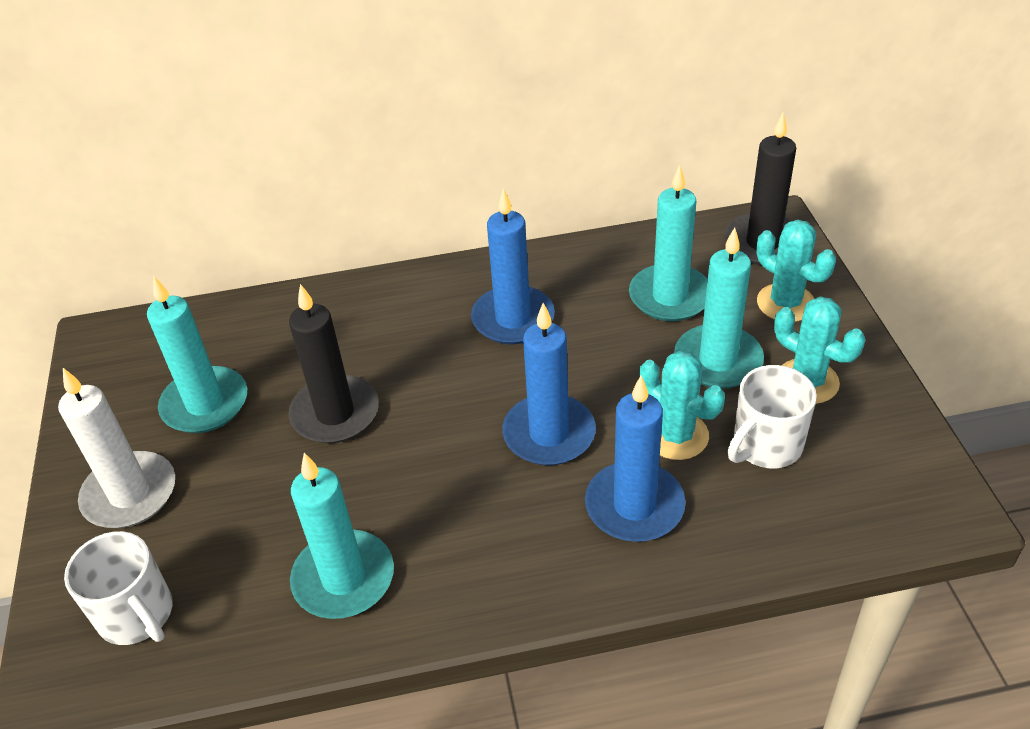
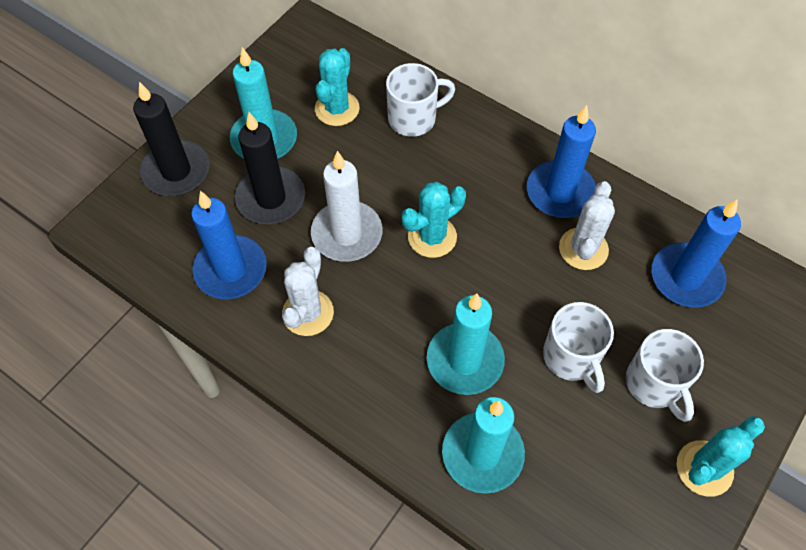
turquoise candle: [147,277,247,433] [290,453,394,619] [629,165,708,321] [674,228,764,389] = 4 -> [230,47,297,159] [427,293,505,395] [442,397,525,493] = 3
white cactus: none = 0 -> [282,247,334,336] [559,181,615,270] = 2
white mug: [64,531,173,645] [728,365,817,468] = 2 -> [386,63,455,137] [543,302,614,393] [626,329,704,422] = 3

